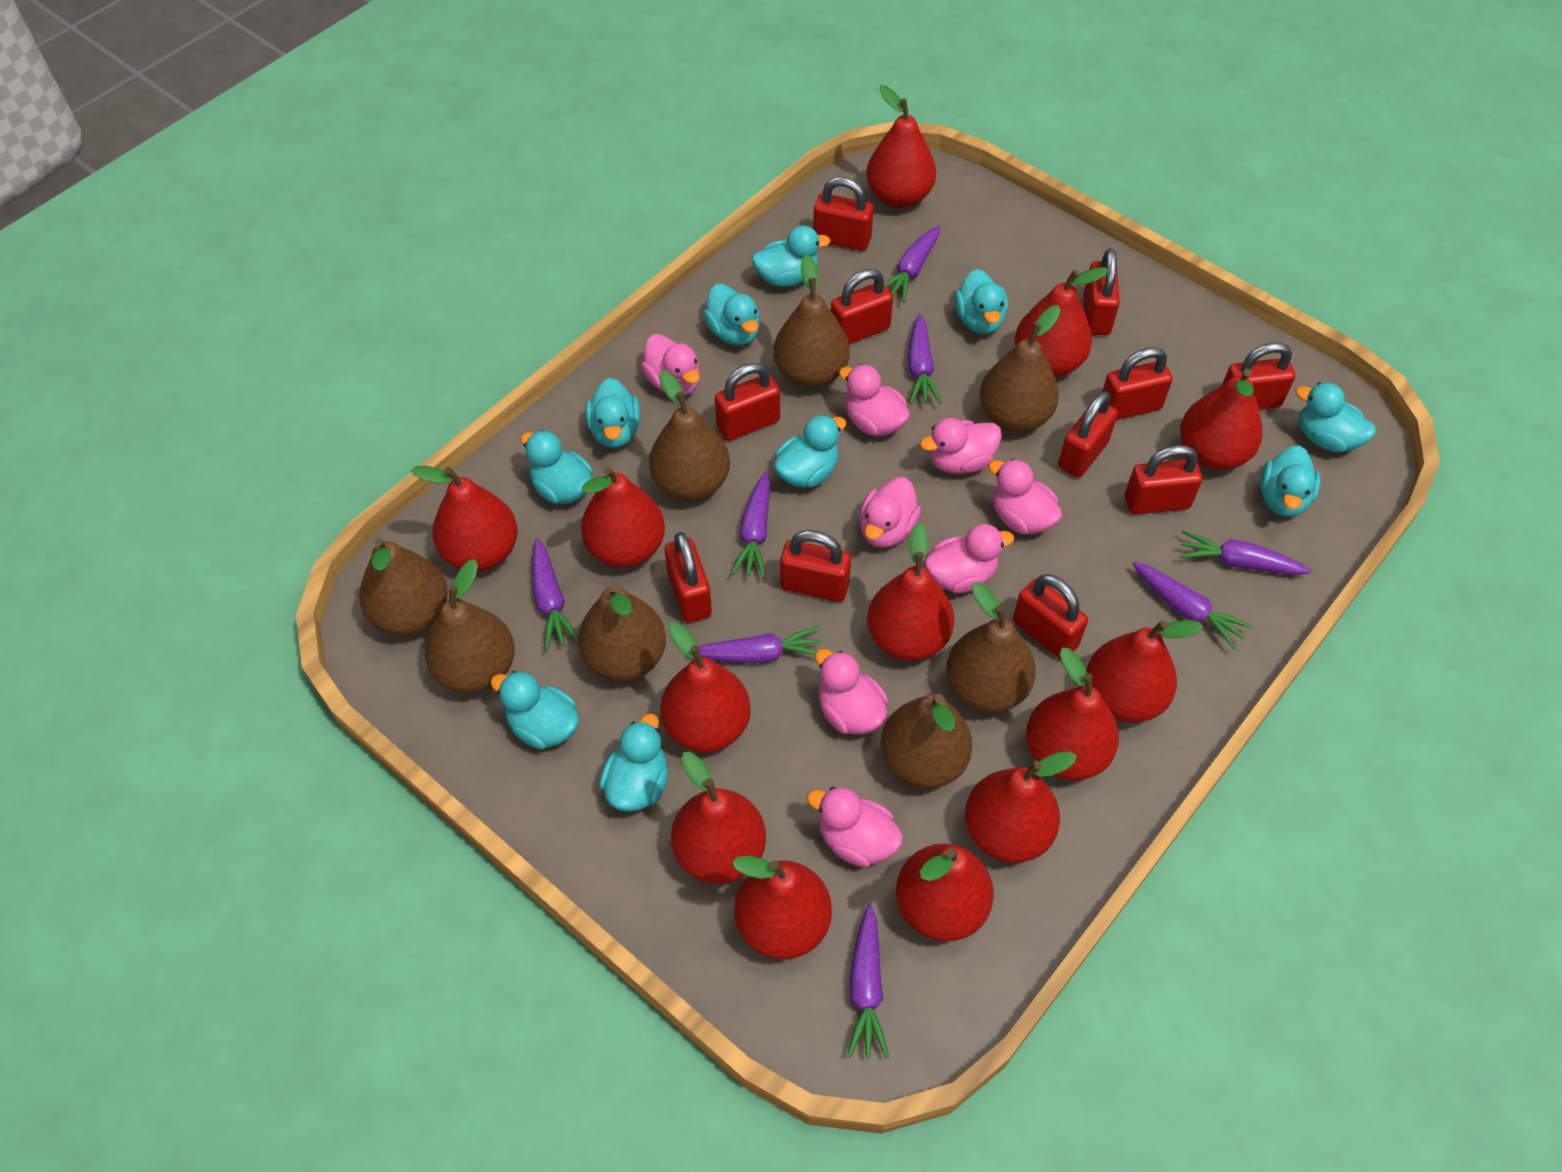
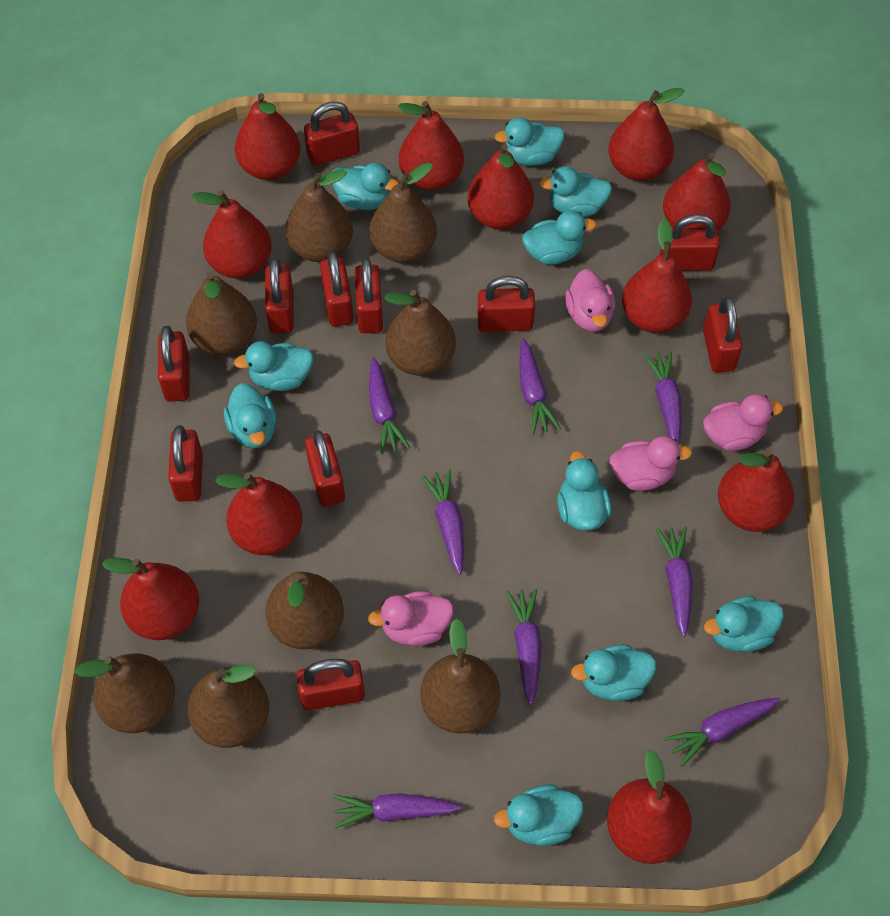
pink duck: [641,334,700,395] [807,787,903,867] [815,649,888,735] [839,364,910,436] [859,477,921,548] [920,418,1002,474] [925,524,1014,593] [988,459,1062,534] = 8 -> [368,591,454,646] [565,269,615,332] [609,436,692,491] [703,394,783,451] = 4
red pear: [411,466,518,572] [581,467,665,568] [660,622,751,752] [671,752,766,884] [732,855,832,959] [866,85,936,208] [867,522,954,661] [896,843,994,941] [965,751,1077,863] [1015,267,1109,377] [1026,648,1119,781] [1086,620,1203,723] [1180,369,1263,470] = 13 -> [102,557,199,640] [191,190,272,279] [215,472,303,555] [235,93,300,180] [398,101,464,190] [467,144,534,230] [607,750,692,864] [608,88,684,181] [622,218,692,333] [663,153,731,230] [718,449,794,532] = 11

